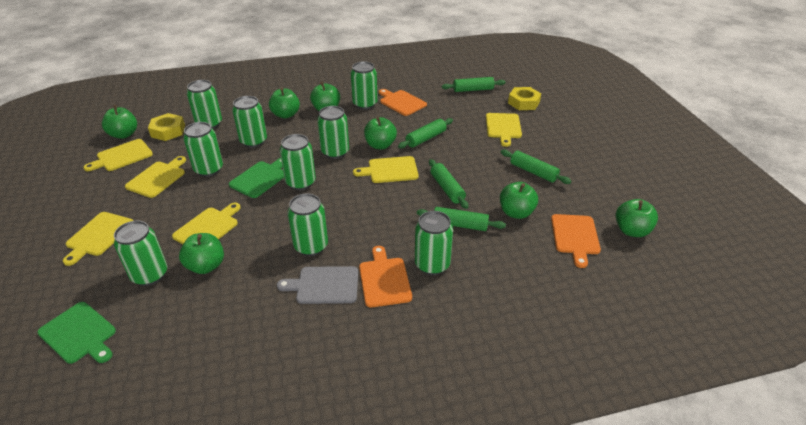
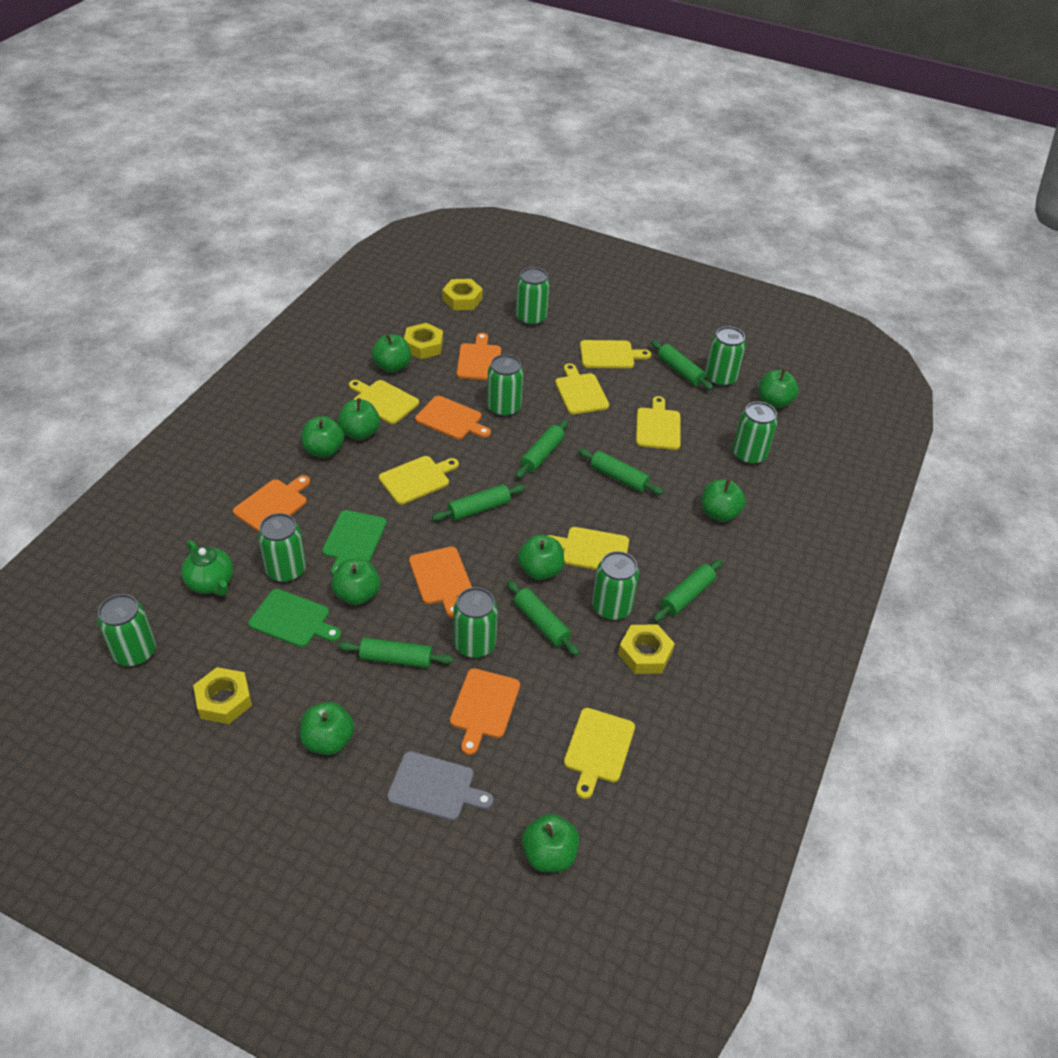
green apple: [102,105,137,139] [179,233,224,274] [269,88,300,118] [310,81,340,111] [364,117,397,149] [500,182,538,219] [616,199,658,237] = 7 -> [300,702,354,755] [301,416,344,458] [331,559,380,605] [337,398,380,440] [371,334,411,373] [518,535,564,580] [522,814,580,872] [701,479,746,522] [759,368,799,409] = 9
green can: [114,221,167,286] [183,122,223,177] [187,80,222,129] [232,96,267,148] [280,134,316,190] [288,193,328,256] [317,106,349,159] [351,61,378,110] [415,211,453,275] = 9 -> [97,594,156,667] [258,513,306,583] [453,587,498,659] [487,354,523,417] [516,267,550,326] [592,551,639,621] [705,326,746,387] [733,401,778,465] = 8
green rolling pin: [398,118,453,148] [417,207,506,231] [429,159,468,209] [442,77,506,92] [501,150,571,184] = 5 -> [338,638,454,668] [432,484,525,521] [507,580,579,656] [516,420,568,478] [578,449,663,495] [651,340,713,390] [653,559,723,622] = 7
green teapot: none = 0 -> [181,540,233,596] = 1
orange cutting board: [359,246,412,307] [379,89,427,116] [551,214,601,268] = 3 -> [233,475,310,532] [409,547,472,618] [415,396,491,440] [450,668,520,755] [457,333,501,380] = 5
yellow cutting board: [63,212,133,266] [83,139,153,171] [125,156,186,198] [172,203,241,244] [353,156,419,183] [486,113,522,147] = 6 -> [349,380,419,424] [379,456,459,505] [548,527,629,570] [555,363,609,414] [564,708,635,799] [580,340,651,368] [636,396,681,450] = 7
yellow nut: [148,113,185,141] [508,87,541,110] = 2 -> [193,667,252,724] [404,323,443,359] [442,279,483,310] [618,624,675,674] = 4

